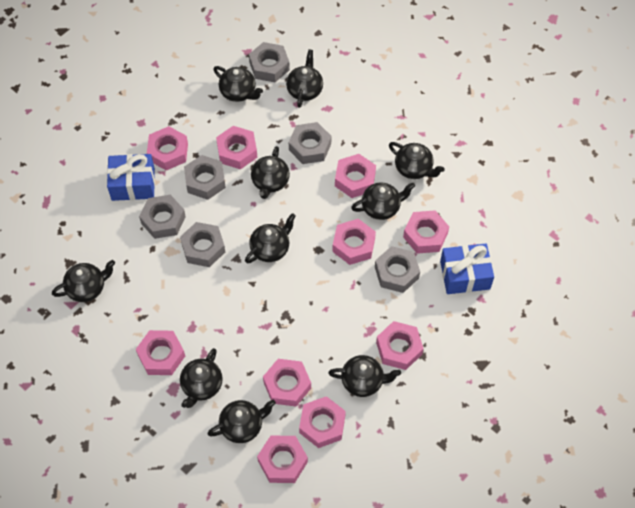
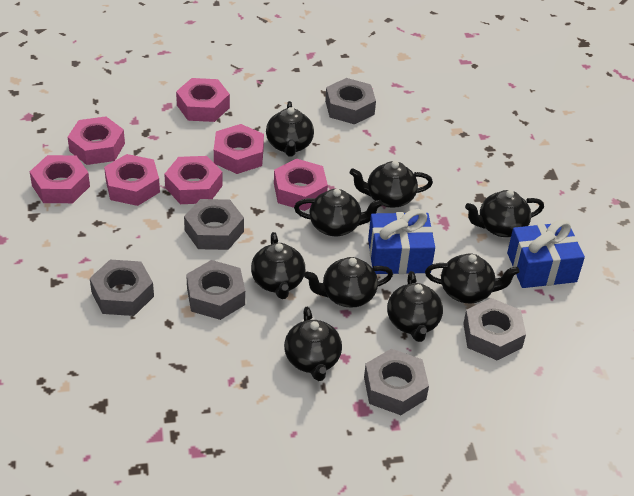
black teapot: [52,260,115,302] [180,348,223,408] [207,400,276,443] [213,66,263,102] [245,213,296,263] [251,146,290,199] [286,49,323,108] [328,355,401,397] [351,183,415,220] [389,142,445,179] = 10 -> [251,232,305,299] [266,101,314,157] [284,307,342,381] [294,189,383,236] [304,257,393,308] [350,161,433,208] [387,271,443,342] [425,253,520,303] [465,190,544,237] = 9
pink nut: [136,330,185,375] [147,126,188,171] [216,126,257,169] [257,435,308,483] [263,359,311,407] [299,396,346,448] [332,219,376,265] [335,154,376,198] [376,321,424,370] [403,210,449,254] = 10 -> [30,155,90,203] [68,116,125,165] [104,154,160,206] [164,156,223,204] [176,78,230,122] [214,124,264,174] [274,159,328,211] = 7

